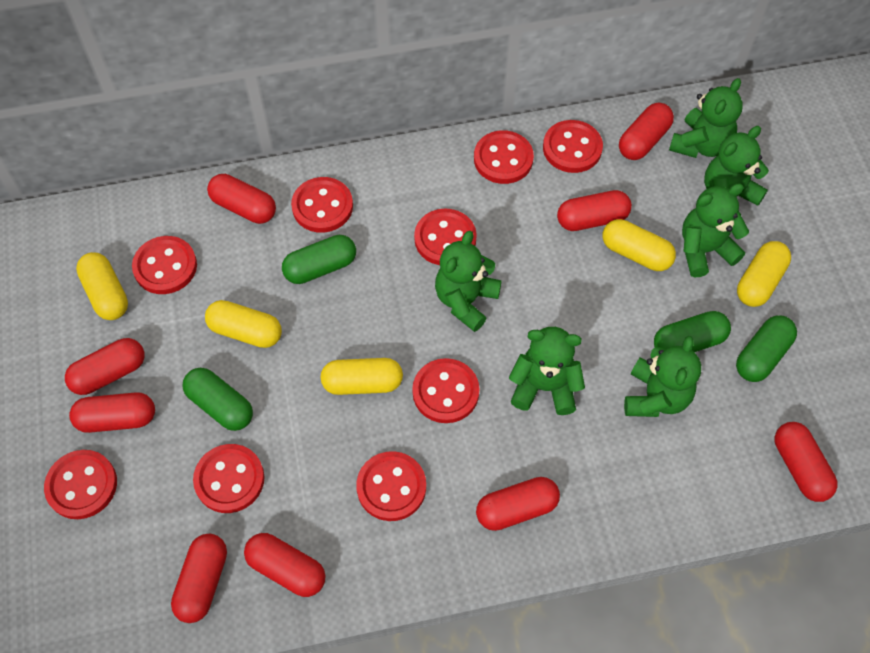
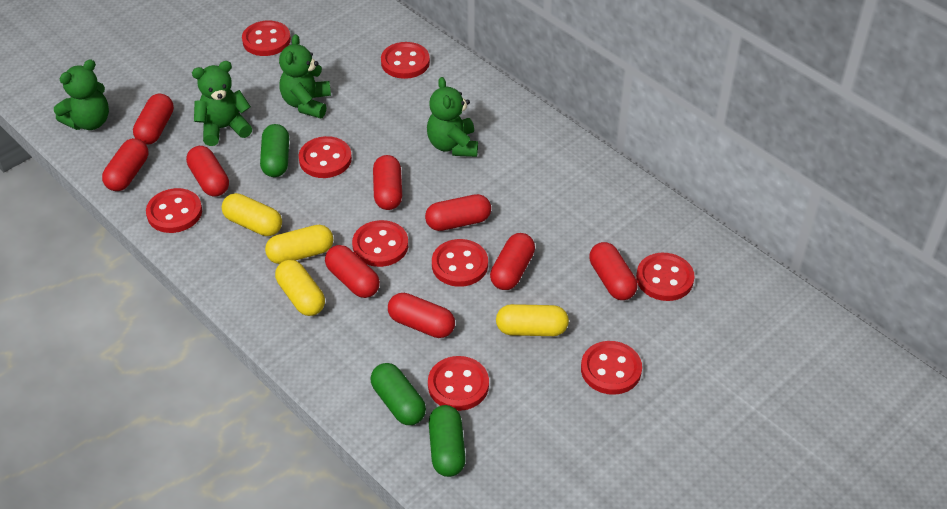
green capsule: [183,368,253,431] [282,235,356,284] [654,311,731,352] [736,315,797,382] = 4 -> [260,124,289,177] [370,363,426,425] [429,405,466,477] = 3
green teddy bear: [435,231,502,332] [509,327,585,415] [624,336,701,417] [669,78,743,158] [682,183,749,277] [704,126,769,215] = 6 -> [54,59,109,130] [192,61,252,146] [279,34,331,118] [427,77,478,157] = 4
yellow capsule: [76,252,128,320] [205,300,282,348] [321,358,403,395] [602,219,676,271] [737,241,791,307] = 5 -> [222,193,282,236] [265,225,333,264] [275,260,325,316] [496,304,569,336] = 4

